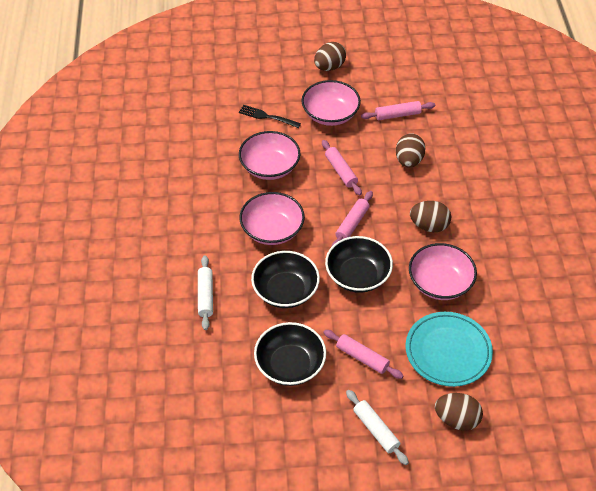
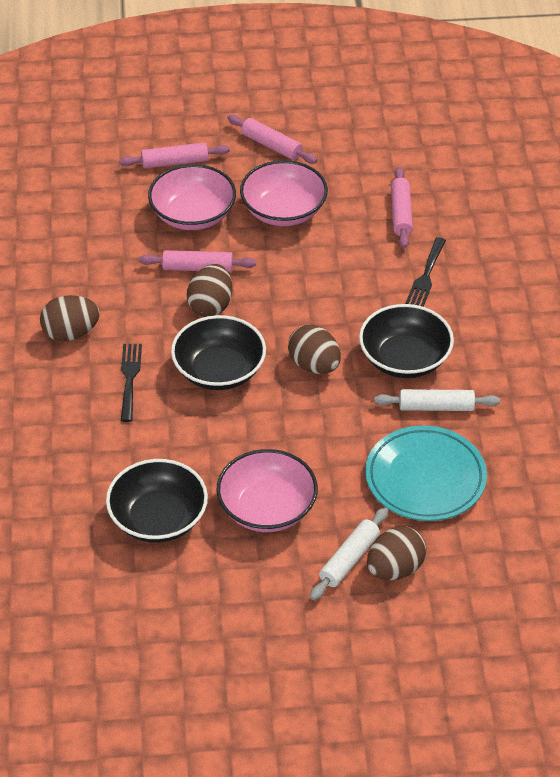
black fork: [239,105,301,128] = 1 -> [121,344,142,422] [405,237,446,307] = 2
pink bowl: [239,131,300,180] [240,192,305,245] [302,80,361,126] [409,243,477,300] = 4 -> [148,164,236,230] [216,449,318,532] [240,160,328,226] = 3

